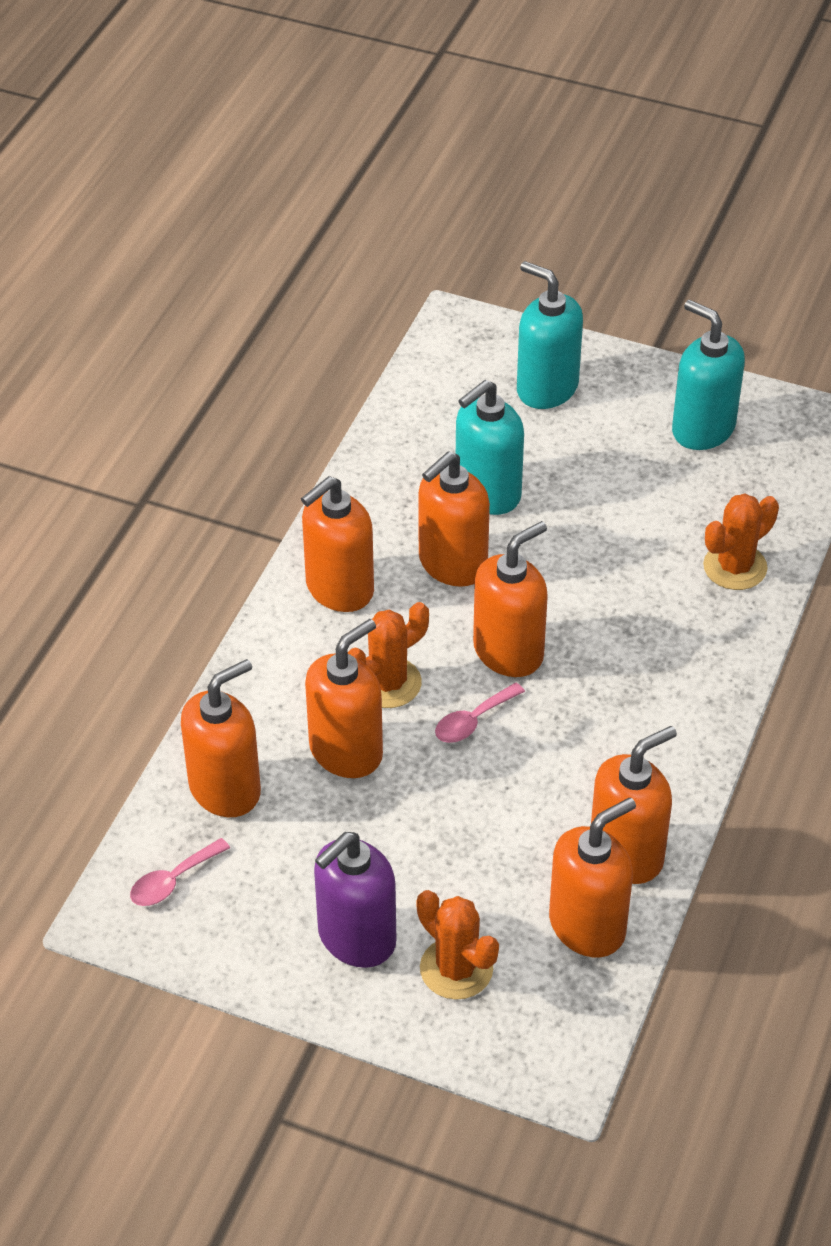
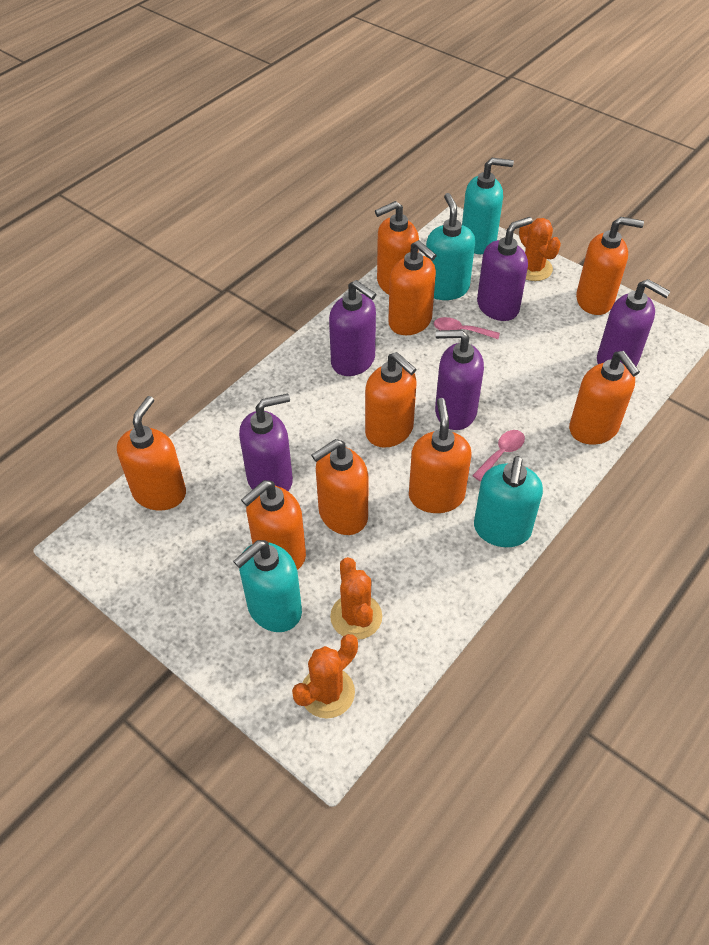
orange soap dispenser: [181,659,261,817] [301,476,374,612] [305,619,383,778] [418,451,490,587] [473,521,548,677] [549,797,636,957] [591,726,677,884] = 7 -> [117,396,186,510] [241,480,306,570] [311,439,368,535] [365,352,417,448] [375,201,419,294] [388,240,437,335] [409,398,471,513] [569,351,640,445] [576,217,644,315] = 9
purple soap dispenser: [314,832,397,968] = 1 -> [239,394,293,491] [329,280,376,376] [435,330,484,430] [477,217,532,321] [597,279,671,366] = 5
turquoise soap dispenser: [456,380,524,515] [517,261,583,409] [672,300,745,450] = 3 -> [233,540,302,632] [425,193,475,300] [462,158,514,254] [474,456,543,547] = 4

